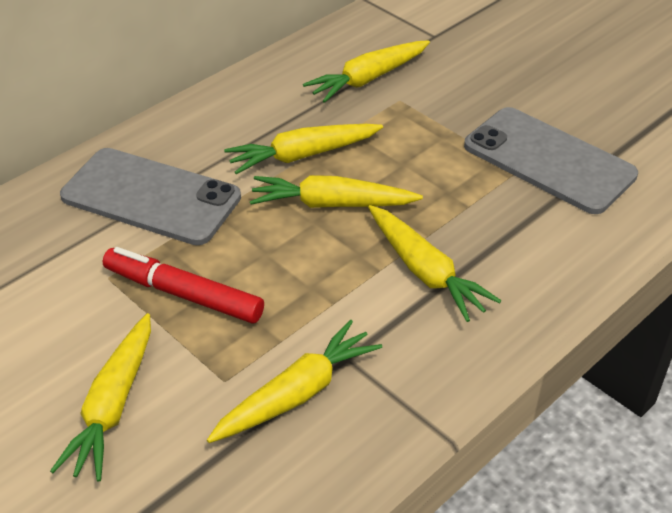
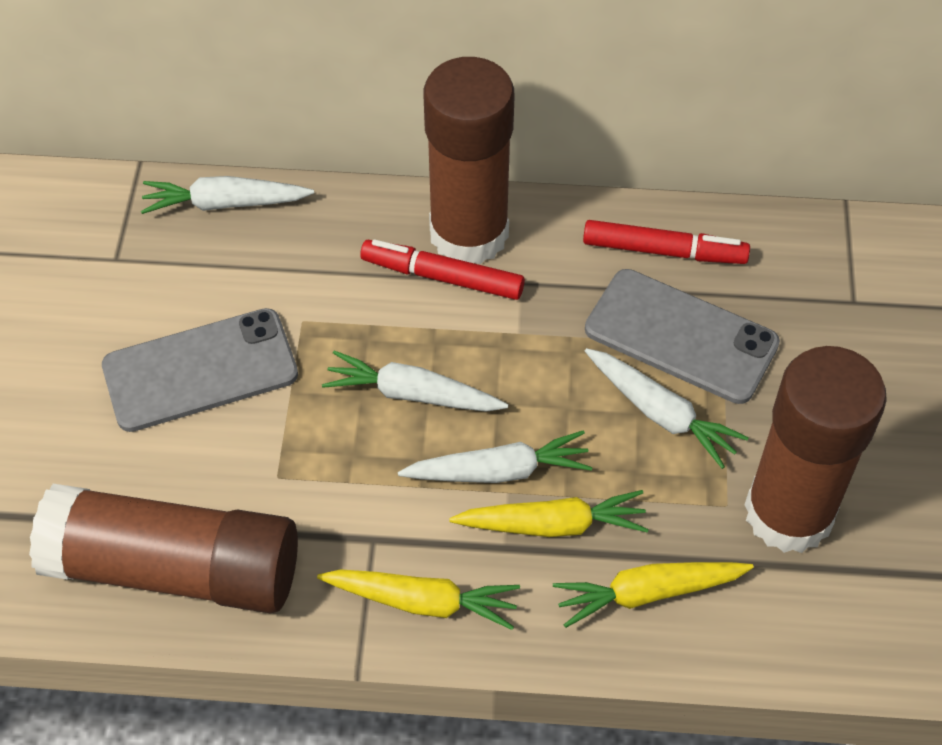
brown glue stick: none = 0 -> [29,484,298,613] [424,57,515,264] [744,346,887,553] = 3
red marker: [103,247,264,324] = 1 -> [360,239,525,300] [583,220,750,264] = 2
white carrot: none = 0 -> [141,176,314,214] [322,350,508,412] [398,430,593,483] [585,348,749,469] = 4
yellow carrot: [50,313,151,481] [207,319,382,443] [224,124,383,174] [250,175,423,208] [303,40,430,103] [368,205,501,322] = 6 -> [317,569,520,630] [449,490,649,537] [553,562,754,628] = 3

